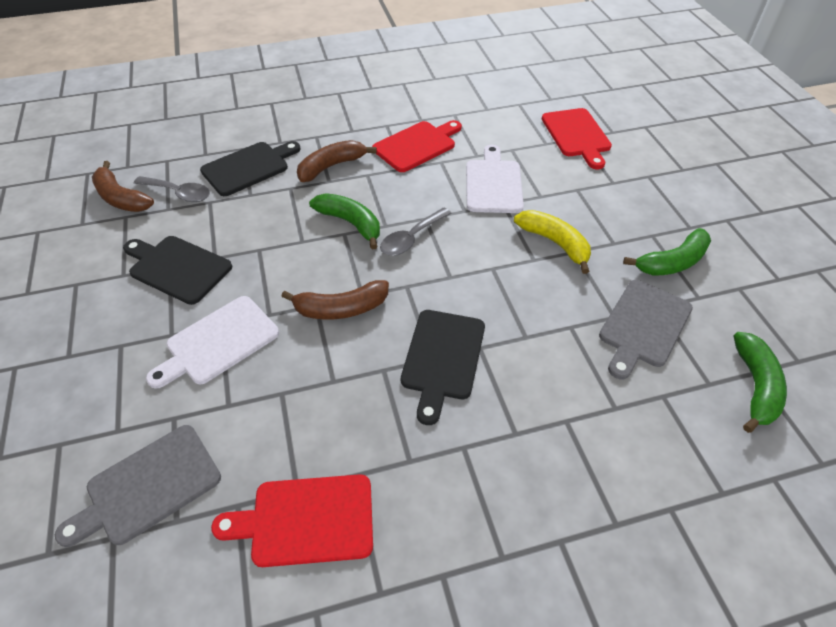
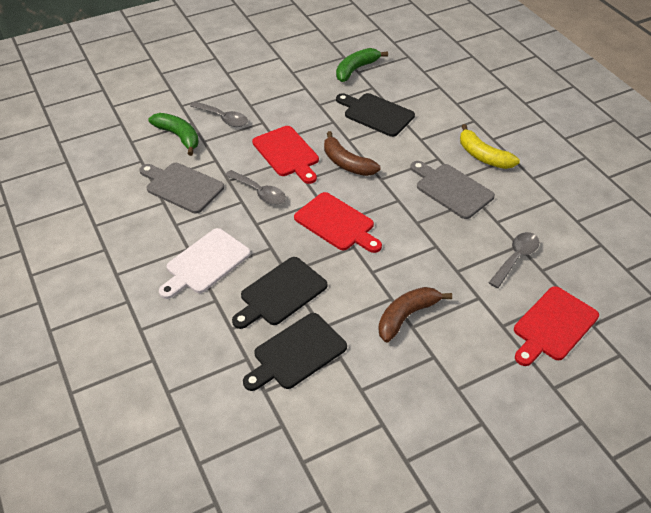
brown banana: [92,161,154,212] [281,280,389,320] [297,140,377,182] = 3 -> [324,131,380,176] [378,287,452,343] = 2
green banana: [309,193,380,250] [623,228,711,276] [733,332,787,433] = 3 -> [148,113,199,156] [336,48,388,82] = 2
grey spoon: [134,176,210,202] [380,207,452,256] = 2 -> [190,101,248,127] [225,170,286,205] [489,232,539,288] = 3
white cutting board: [146,296,279,389] [466,145,524,213] = 2 -> [159,228,250,299] = 1

